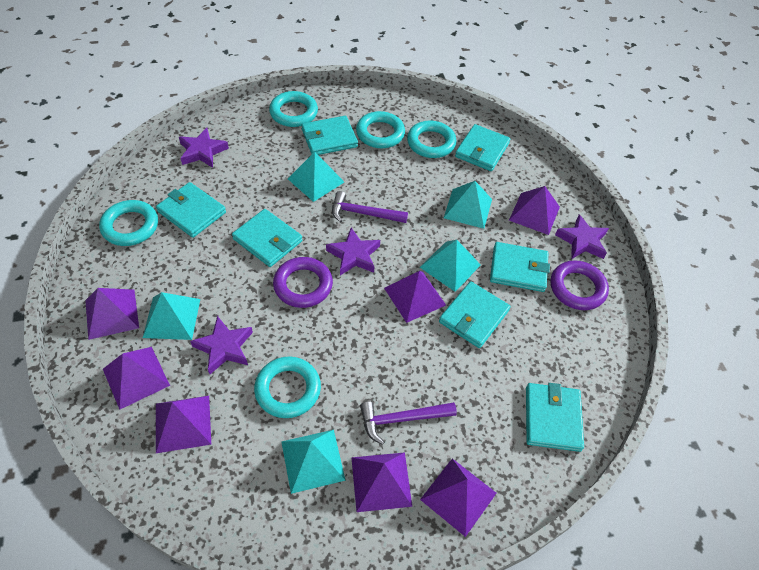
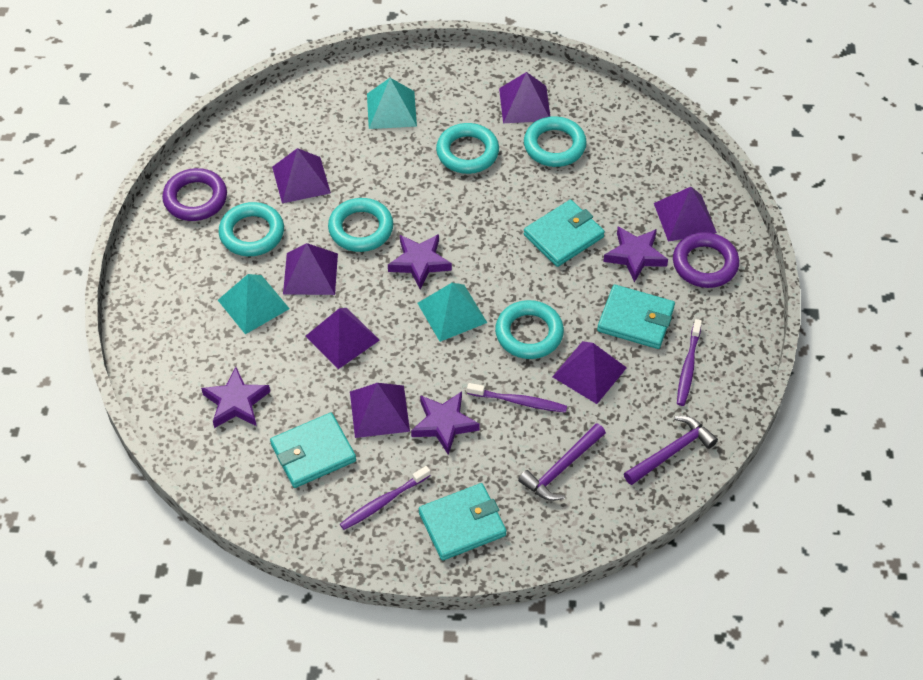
purple toothbrush: none = 0 -> [340,466,431,530] [467,383,567,413] [677,319,702,406] = 3
turquoise pyramid: [143,292,200,340] [281,430,346,494] [288,152,344,202] [420,240,481,292] [444,181,492,229] = 5 -> [218,274,290,334] [367,78,417,129] [417,283,487,342] = 3
turquoise wallet: [156,182,226,238] [232,209,302,267] [301,116,358,155] [439,281,511,348] [455,124,510,171] [490,242,550,292] [526,383,584,452] = 7 -> [270,413,356,488] [419,483,506,561] [524,200,605,267] [597,284,675,349] = 4

